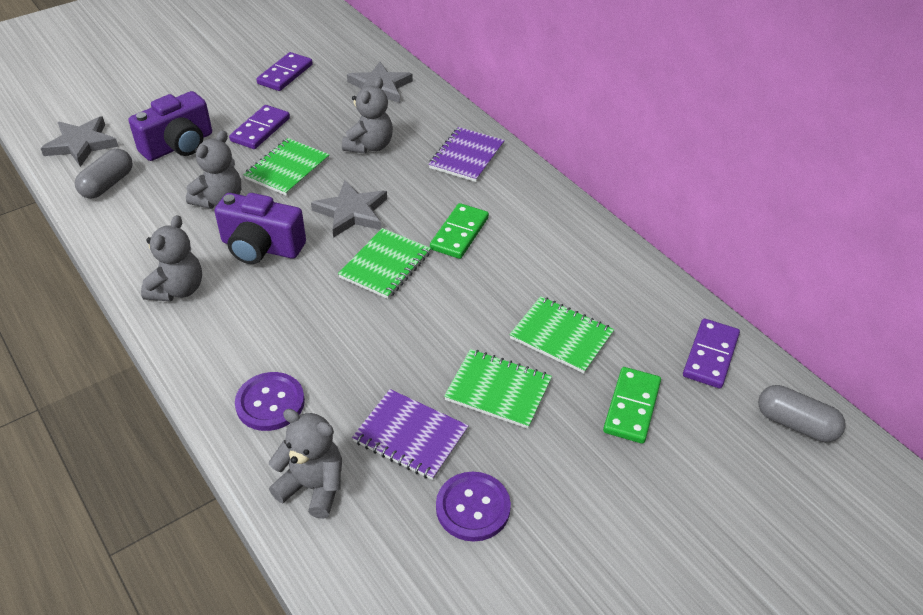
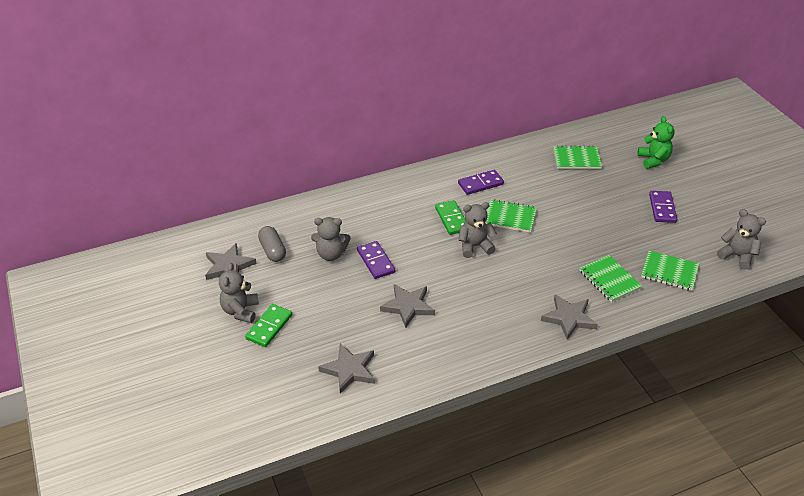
green teddy bear: none = 0 -> [638,116,675,169] = 1
grey capsule: [75,149,133,199] [758,385,846,442] = 2 -> [258,226,286,262] = 1
grey star: [40,116,119,167] [311,180,387,238] [347,62,413,103] = 3 -> [205,243,257,280] [318,344,375,394] [380,284,435,328] [541,294,598,340] = 4
purple button: [235,372,305,431] [436,472,511,542] = 2 -> none = 0
purple camera: [129,91,212,161] [214,193,306,264] = 2 -> none = 0
purple notebook: [352,389,469,480] [429,127,505,182] = 2 -> none = 0

